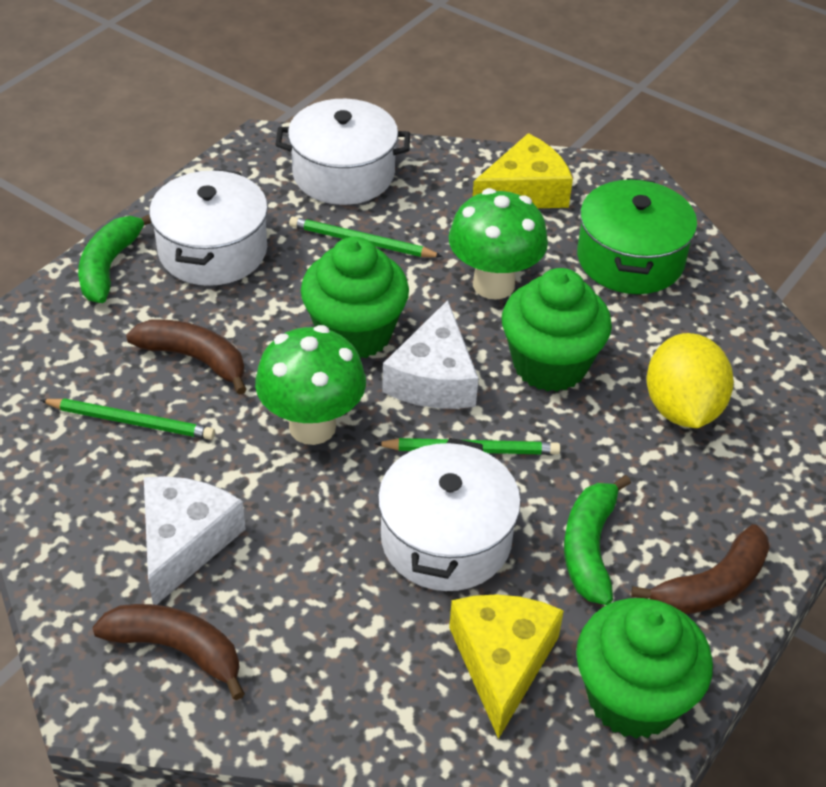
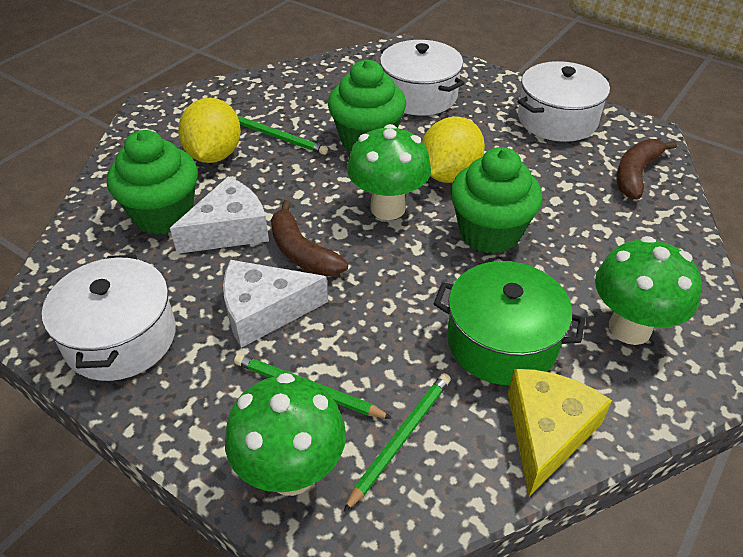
brown banana: [92,604,245,700] [126,320,247,395] [631,524,769,614] = 3 -> [271,200,348,276] [616,139,677,199] = 2
green banana: [78,214,151,303] [564,475,631,605] = 2 -> none = 0
green mushroom: [255,325,366,445] [449,188,548,300] = 2 -> [225,373,346,496] [347,124,431,220] [595,236,702,345] = 3
yellow cheese: [449,594,564,739] [472,133,573,208] = 2 -> [508,369,612,496] = 1
yellow lemon: [647,333,734,428] = 1 -> [178,98,241,163] [422,116,485,183] = 2

